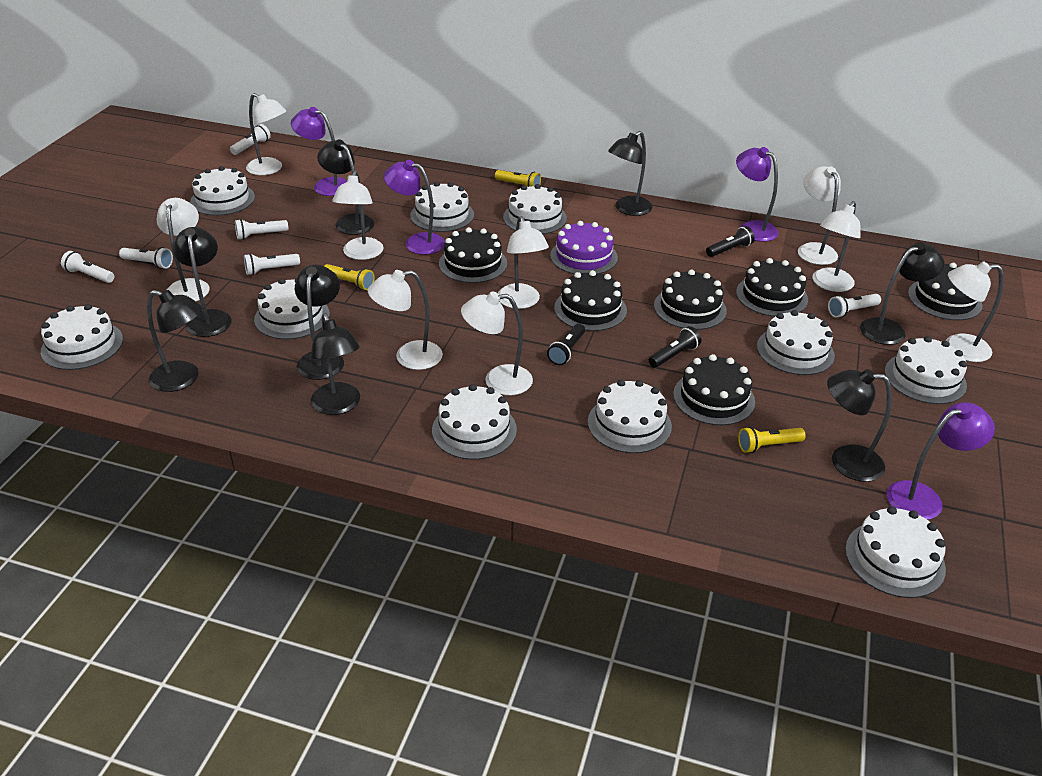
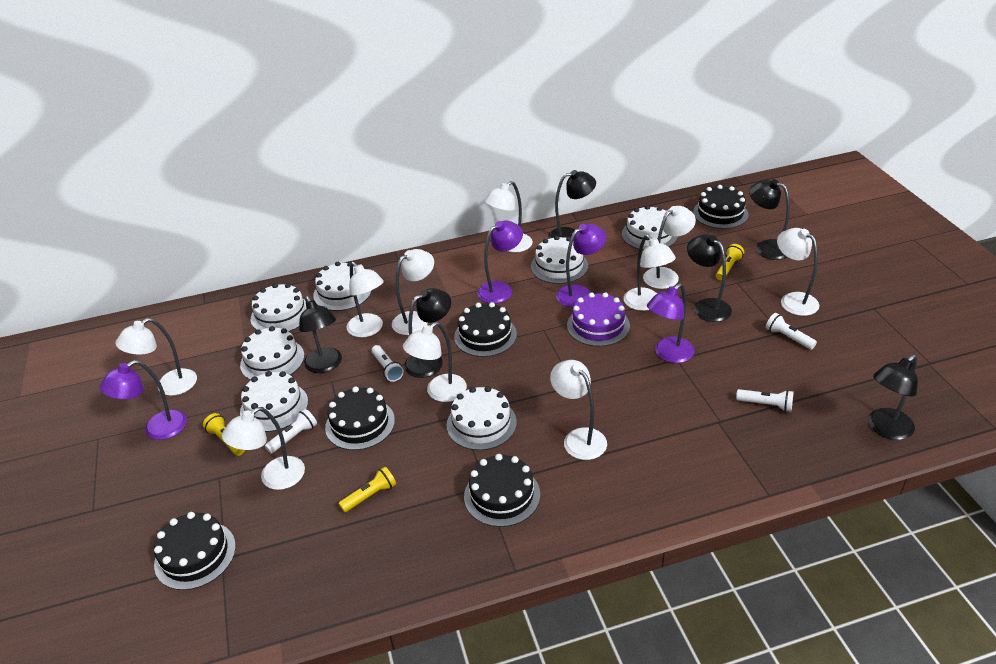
black cake: [439,227,507,283] [554,270,627,331] [654,270,727,330] [673,354,755,426] [736,258,808,317] [908,263,982,320] = 6 -> [154,512,236,590] [325,387,395,450] [454,302,517,357] [464,454,540,527] [693,185,749,229] = 5
black flashlight: [547,324,585,365] [649,326,701,368] [706,226,755,257] = 3 -> none = 0
black lamp: [147,290,202,392] [173,227,232,337] [295,265,344,380] [311,313,360,415] [317,139,374,235] [608,131,653,216] [827,369,892,482] [860,242,944,345] = 8 -> [299,296,342,373] [404,288,451,378] [548,170,596,239] [687,234,732,322] [749,179,790,260] [868,355,918,440] = 6
white cake: [41,304,123,370] [190,166,255,216] [254,278,330,340] [410,182,474,232] [432,384,517,460] [503,184,567,234] [588,380,672,453] [757,310,835,375] [845,506,946,598] [885,336,967,404] = 10 -> [240,326,304,380] [240,371,308,432] [251,283,307,332] [313,262,372,311] [447,386,517,450] [531,236,588,284] [622,205,677,250] = 7
white flashlight: [61,251,114,283] [119,247,173,269] [230,124,271,155] [235,219,288,240] [244,254,300,275] [828,294,881,318] = 6 -> [265,409,317,454] [371,345,404,382] [736,389,794,412] [766,313,817,350] = 4
white lamp: [157,198,210,301] [246,93,286,175] [332,171,384,260] [367,270,443,370] [461,291,533,396] [498,216,549,309] [798,166,841,265] [813,201,861,292] [946,261,1003,362] = 9 -> [116,318,197,396] [222,407,305,490] [346,262,384,337] [392,249,434,335] [403,322,467,402] [484,181,533,252] [550,360,607,460] [624,235,676,311] [643,206,696,289] [777,228,819,316] = 10

